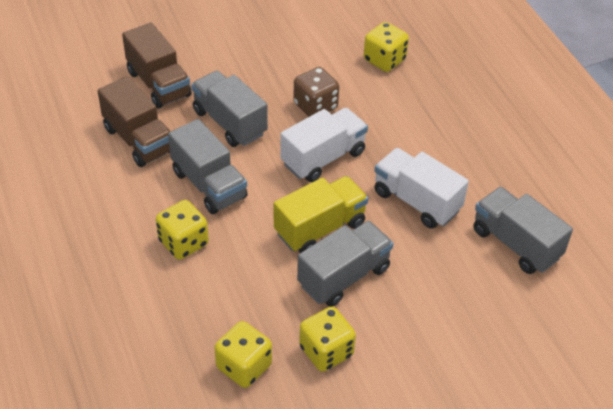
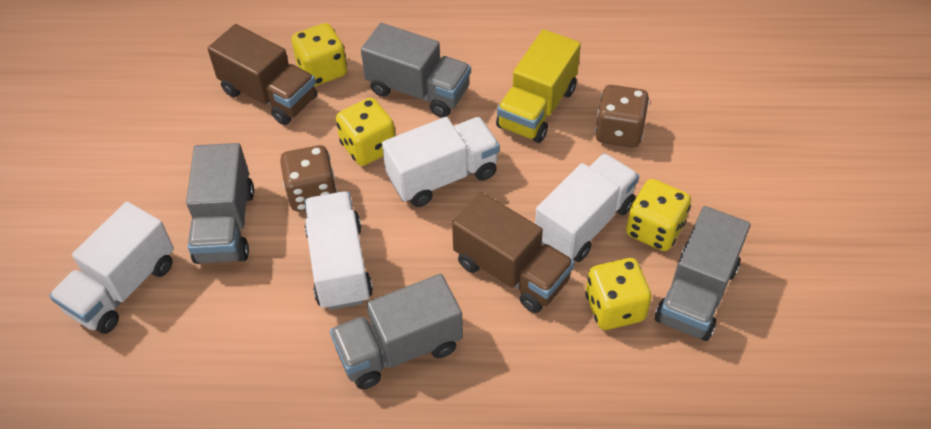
brown dice: [293,67,339,117] = 1 -> [280,145,337,211] [595,85,649,148] = 2
white truck: [280,108,368,182] [374,148,469,229] = 2 -> [49,202,174,334] [304,191,373,310] [382,117,500,207] [535,153,639,262] = 4

